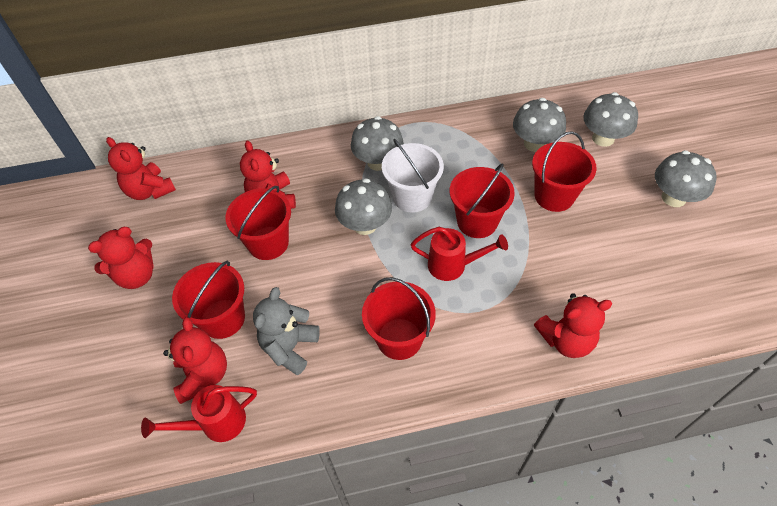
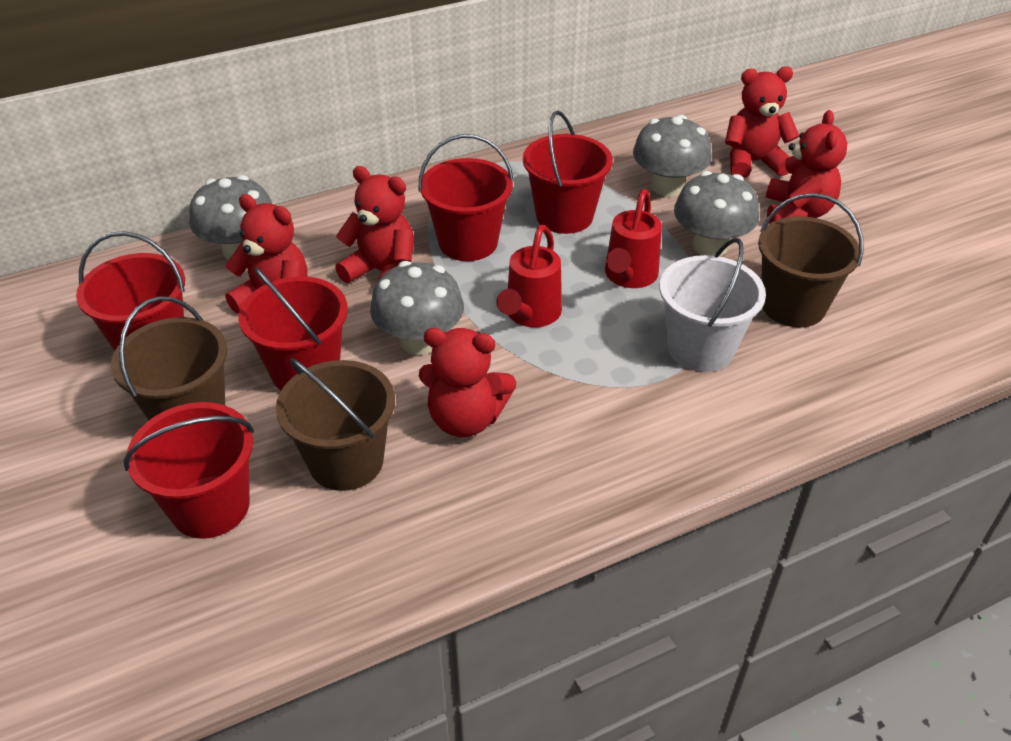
brown bucket: none = 0 -> [111,296,227,420] [276,358,395,491] [758,193,864,328] = 3
grey mushroom: [335,178,392,235] [351,116,404,171] [513,98,566,152] [583,92,638,147] [655,150,717,207] = 5 -> [189,175,272,260] [370,261,464,355] [633,115,712,197] [674,171,759,256] = 4
grey teddy bear: [253,287,320,375] = 1 -> none = 0

